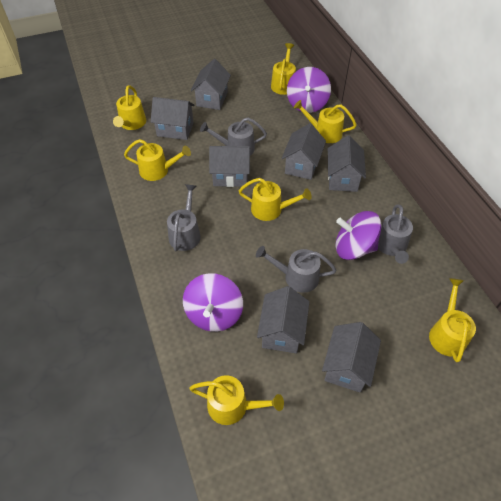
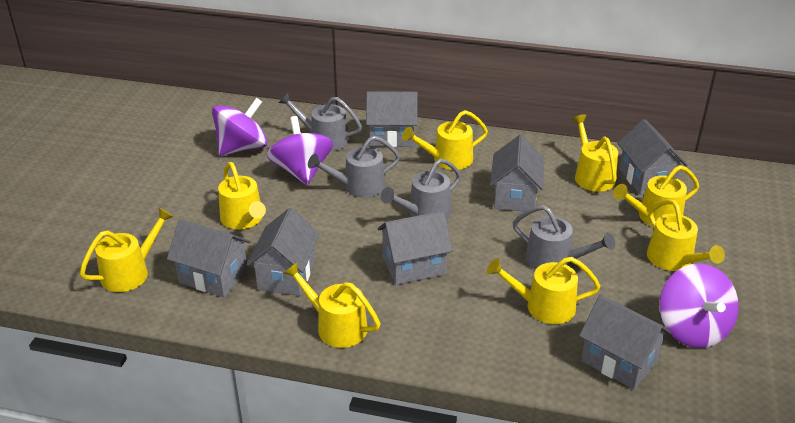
yellow watering can: [113,85,146,130] [124,139,191,181] [189,375,284,425] [239,178,312,221] [271,43,296,95] [294,100,357,143] [429,278,476,363] = 7 -> [80,208,174,292] [218,162,266,229] [283,262,380,348] [402,110,488,170] [487,257,601,324] [572,114,618,192] [613,165,699,227] [647,199,725,271] = 8

